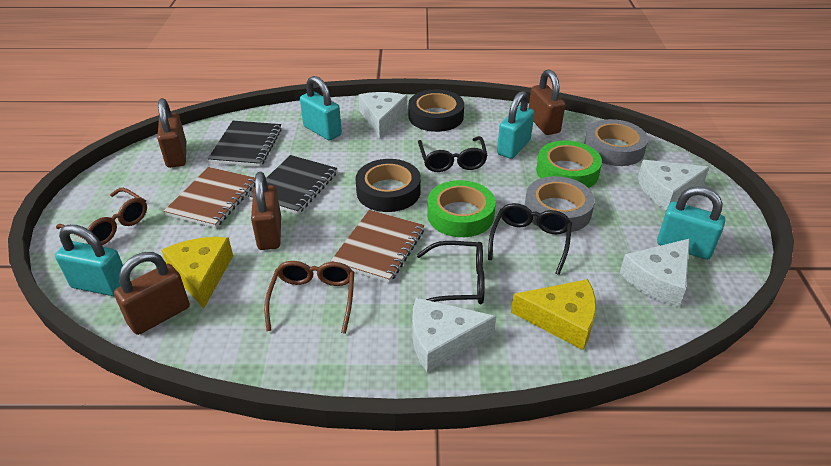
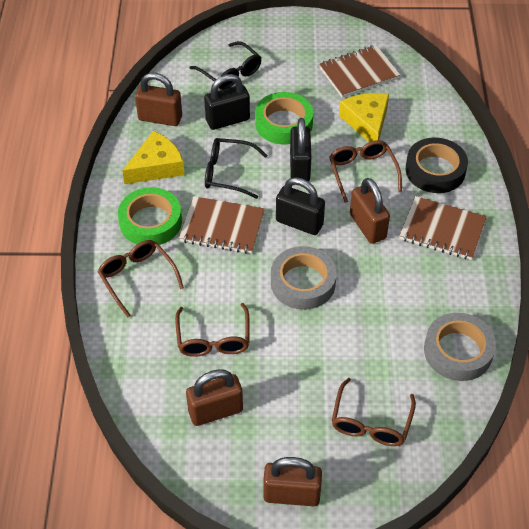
black glasses: [417,241,485,304] [418,136,488,172] [488,203,572,275] = 3 -> [190,41,262,90] [205,138,268,199] = 2
black notebook: [208,121,282,167] [248,155,337,215] = 2 -> none = 0
black padlock: none = 0 -> [204,74,250,130] [276,177,325,235] [290,118,311,181] = 3
black tape: [356,159,421,212] [409,90,464,132] = 2 -> [406,137,468,193] = 1
brown glasses: [56,188,147,245] [264,261,354,334] = 2 -> [98,240,184,317] [175,303,250,357] [329,140,402,203] [332,378,416,446] = 4
brown notebook: [164,167,255,228] [331,210,424,283] = 2 -> [179,196,265,254] [319,45,400,98] [399,196,487,260] = 3
turquoise padlock: [55,225,123,296] [300,76,342,141] [497,91,534,159] [657,186,725,260] = 4 -> none = 0
white cheese: [359,92,407,138] [412,298,496,372] [620,239,690,307] [638,160,709,211] = 4 -> none = 0

